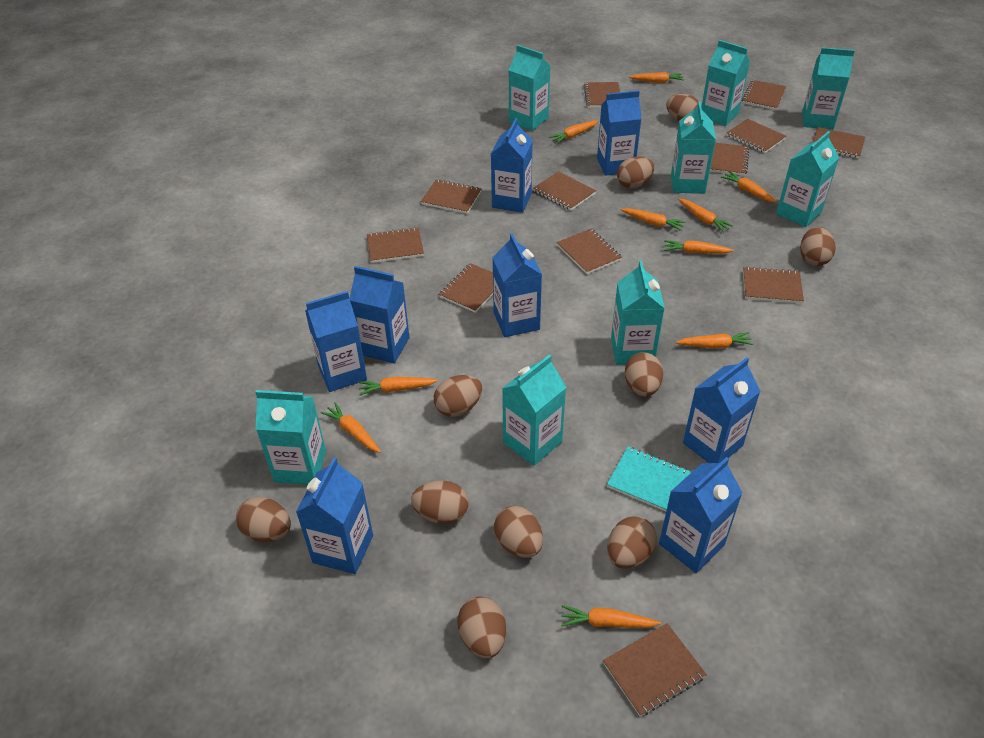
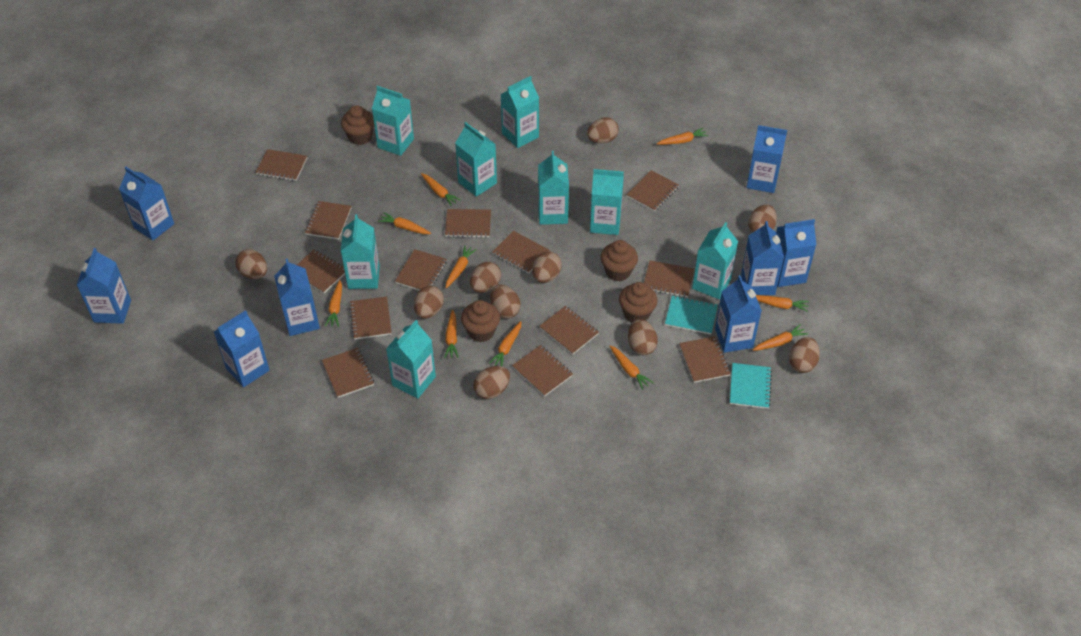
brown cupcake: none = 0 -> [341,105,374,145] [461,300,500,342] [601,240,638,281] [619,282,658,322] = 4
brown notebook: [367,227,424,263] [421,179,481,214] [439,263,493,313] [533,171,596,210] [557,229,622,274] [583,82,620,108] [603,623,707,717] [710,143,749,176] [726,119,786,153] [742,80,786,110] [743,266,804,303] [812,127,865,158] = 12 -> [256,149,307,181] [297,249,345,293] [305,201,351,240] [322,348,374,398] [349,296,392,339] [395,249,447,290] [445,209,491,238] [493,231,550,274] [512,345,573,397] [539,306,599,355] [626,170,679,212] [644,260,694,297] [679,336,731,383] = 13
turquoise notebook: [607,447,691,511] = 1 -> [665,296,718,335] [730,363,772,409] = 2

